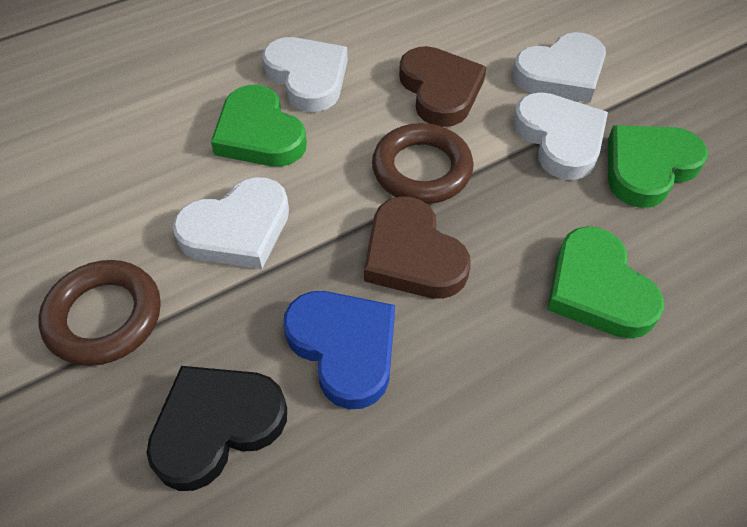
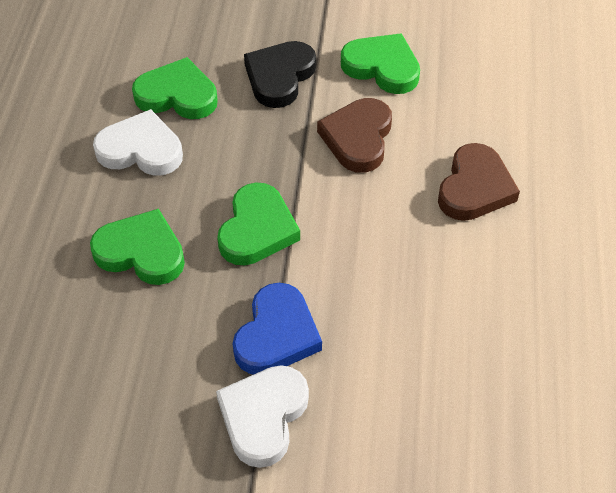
brown ring: [38,260,161,366] [372,123,473,204] = 2 -> none = 0
green heart: [211,85,307,167] [547,226,664,339] [608,125,708,208] = 3 -> [90,209,185,285] [132,57,218,119] [217,183,300,265] [341,33,420,94] = 4
white heart: [173,177,289,269] [262,37,348,112] [513,32,606,103] [513,92,608,180] = 4 -> [93,109,183,176] [216,365,309,468] = 2

